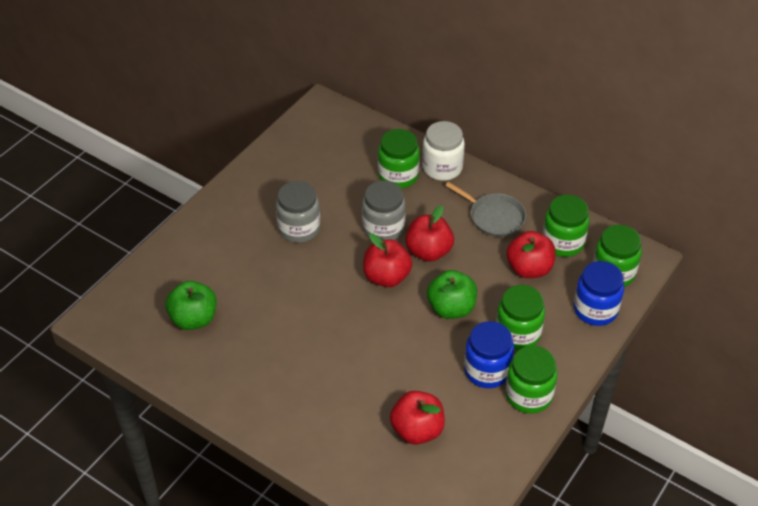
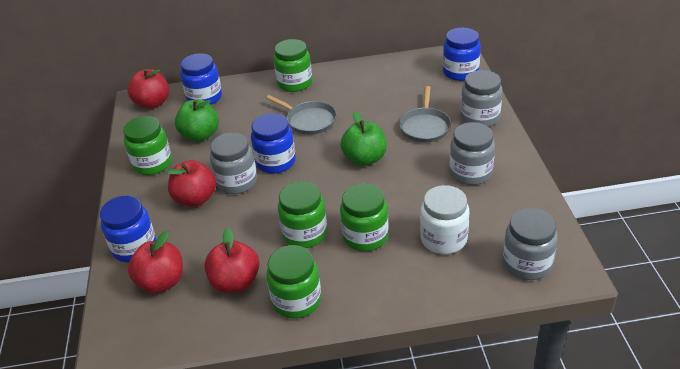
blue jar: [464,321,514,388] [574,261,624,326] = 2 -> [100,196,156,262] [180,53,222,105] [251,113,296,174] [443,28,481,81] = 4
grey jar: [276,181,320,243] [362,181,406,240] = 2 -> [210,133,257,194] [449,122,495,185] [461,70,503,127] [503,208,558,280] = 4
grey pan: [445,182,526,237] = 1 -> [266,95,337,135] [399,86,451,142] = 2

